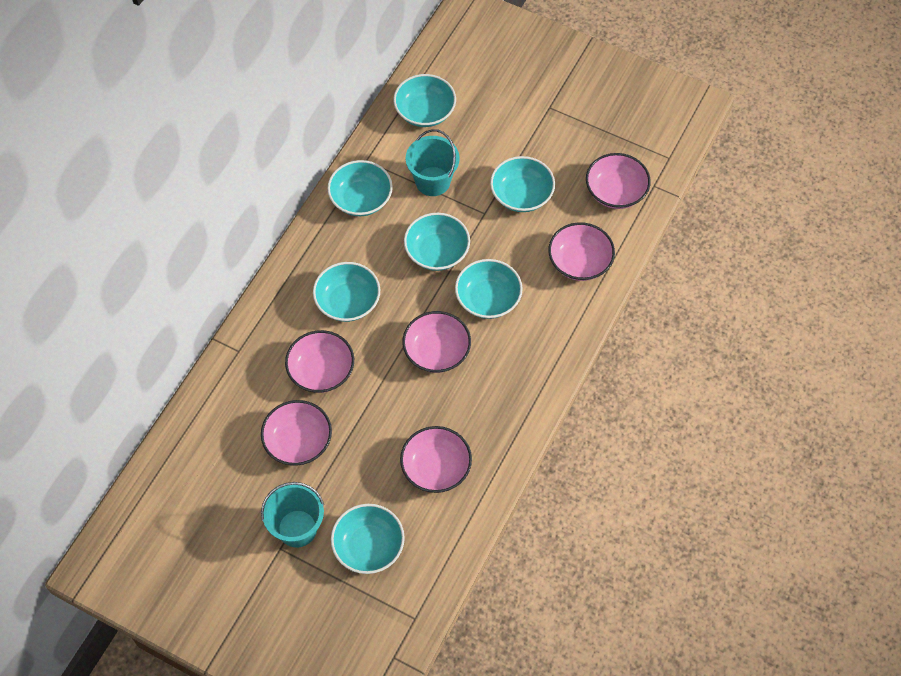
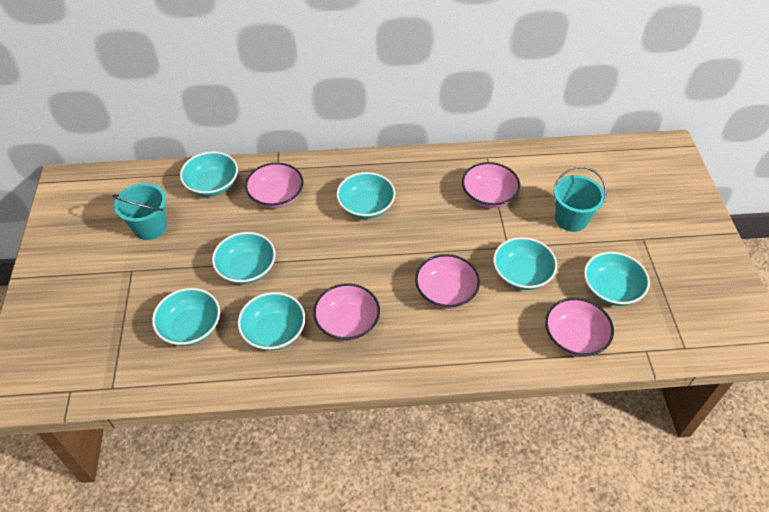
pink bowl: [261,400,332,466] [285,330,354,393] [400,426,472,493] [402,311,471,373] [548,222,615,281] [586,153,651,209] = 6 -> [245,162,303,208] [313,283,380,341] [415,254,480,309] [462,162,520,208] [545,298,614,357] = 5

